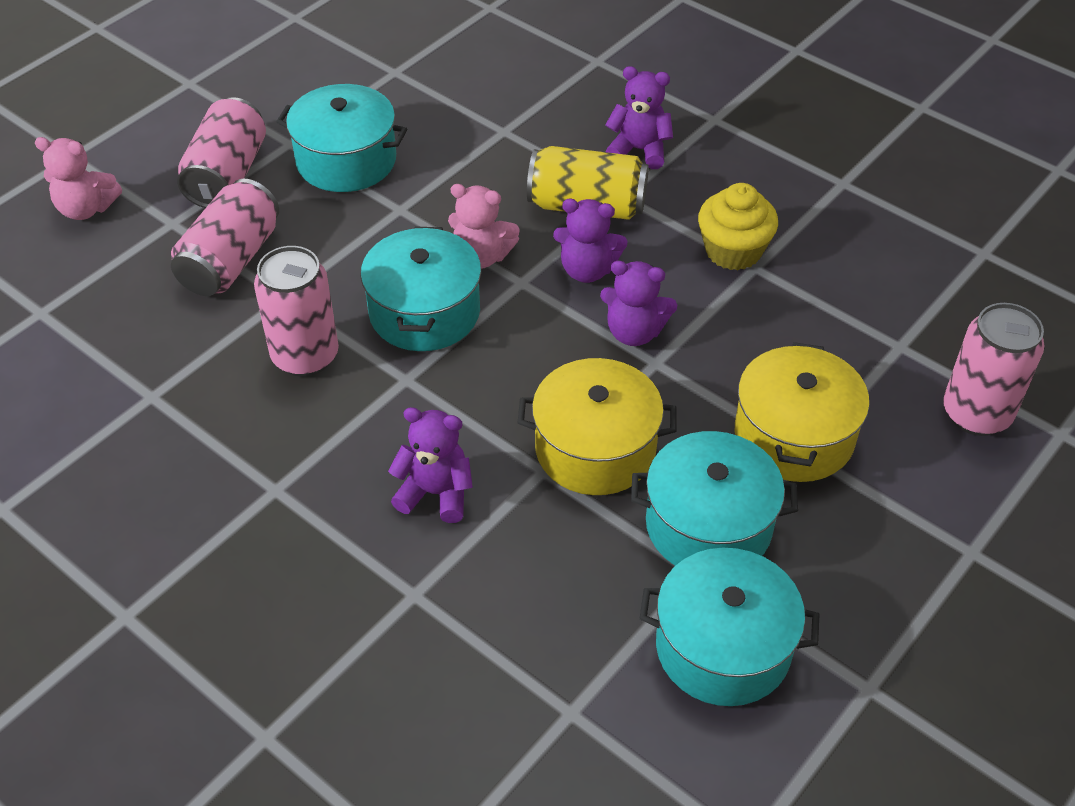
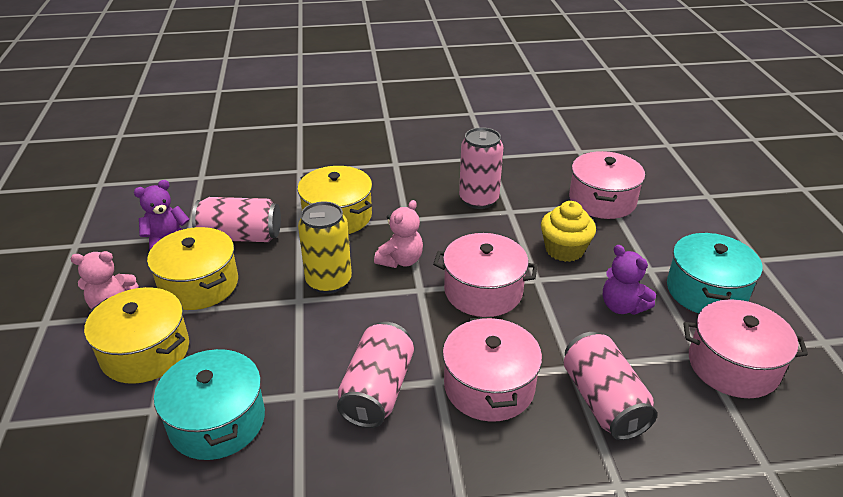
pink pot: none = 0 -> [433,233,538,317] [443,317,542,422] [569,151,645,219] [684,299,808,398] = 4
purple teddy bear: [388,407,473,523] [553,199,628,283] [600,261,677,346] [605,66,673,169] = 4 -> [134,180,190,252] [603,245,656,315] = 2
turquoise pot: [276,84,407,192] [361,227,481,351] [631,431,798,566] [640,548,820,706] = 4 -> [154,348,265,460] [667,233,763,314] = 2
yellow pot: [518,358,677,495] [735,342,870,482] = 2 -> [84,287,189,384] [147,227,238,310] [298,166,372,234] = 3

